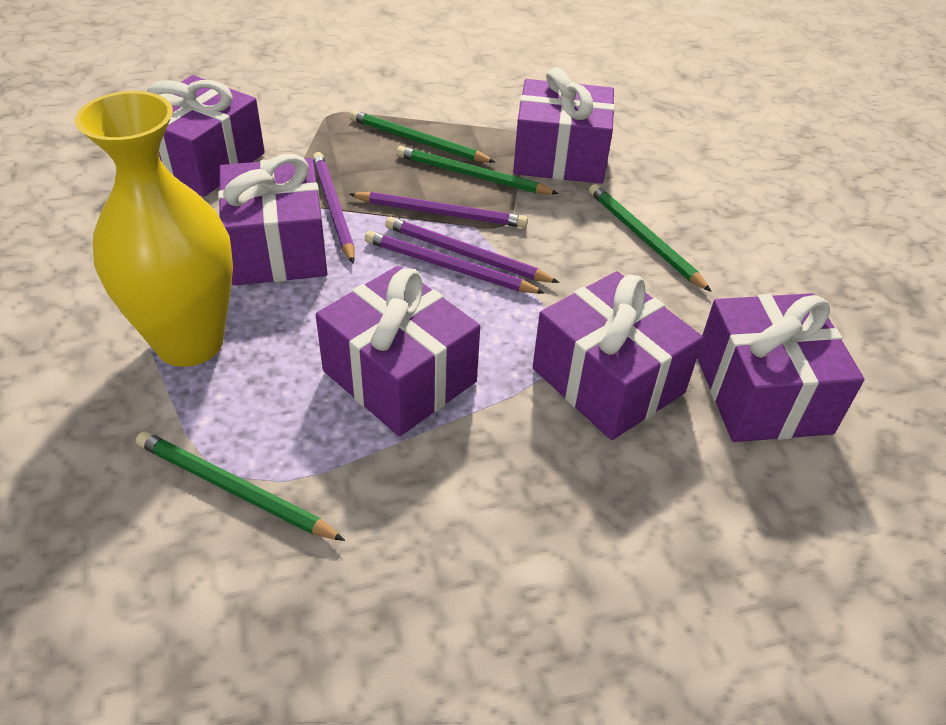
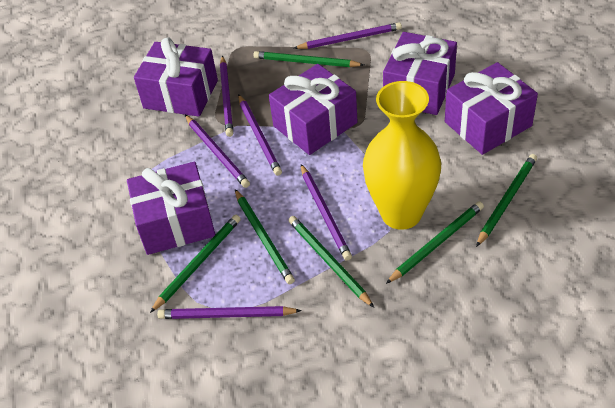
green pencil: [136,432,345,541] [350,110,495,163] [396,146,559,194] [589,184,712,292] = 4 -> [150,215,241,313] [235,189,295,284] [253,51,364,67] [288,216,374,307] [386,201,484,284] [476,154,537,247] = 6
purple gift: [147,75,265,197] [218,154,327,286] [316,266,480,436] [513,67,615,184] [533,271,704,440] [697,293,864,442] = 6 -> [127,161,216,255] [134,37,218,117] [269,64,358,155] [383,32,457,115] [445,62,538,155] = 5
purple pencil: [313,152,354,264] [349,192,528,228] [365,231,545,294] [385,217,560,283] = 4 -> [157,306,302,319] [185,115,250,188] [220,56,233,137] [238,94,282,176] [293,22,402,49] [301,164,352,261] = 6

